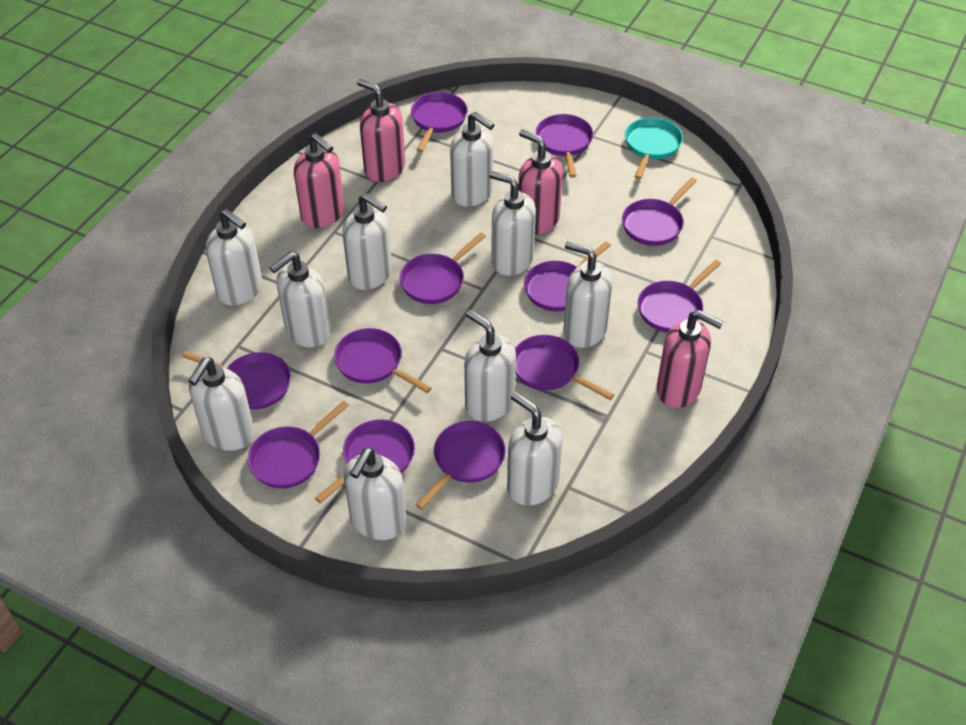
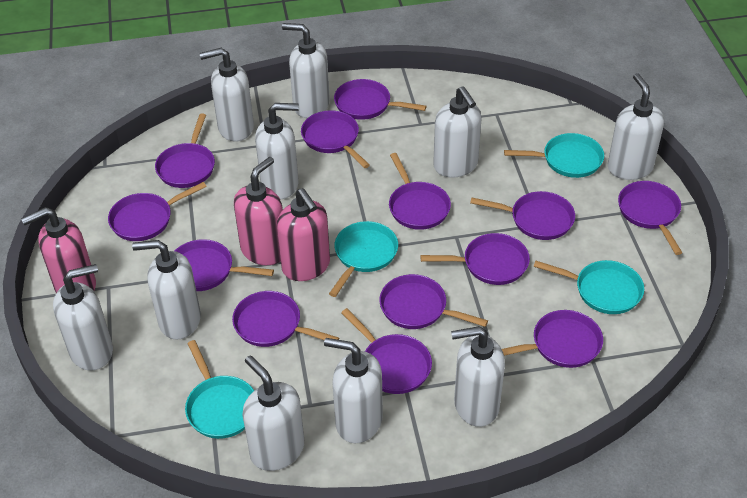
pink soap dispenser: [294,133,345,228] [357,79,405,182] [518,129,563,235] [656,310,724,408] = 4 -> [21,207,96,293] [234,157,283,265] [277,188,330,281] = 3
purple pan: [182,351,291,409] [248,401,349,489] [315,419,415,503] [334,328,432,393] [400,233,486,304] [411,92,467,152] [416,421,506,510] [515,335,614,400] [524,241,611,311] [536,114,593,178] [622,177,697,246] [638,260,721,332] = 12 -> [108,182,207,241] [155,113,215,188] [175,239,274,291] [232,291,339,347] [301,111,370,168] [334,79,427,120] [341,308,432,394] [379,274,488,329] [389,153,451,230] [420,233,530,285] [470,191,575,240] [502,310,603,368] [618,181,682,255] = 13
turquoise pan: [625,117,683,179] = 1 -> [185,340,254,439] [329,221,398,297] [504,133,604,178] [534,260,644,314] = 4

